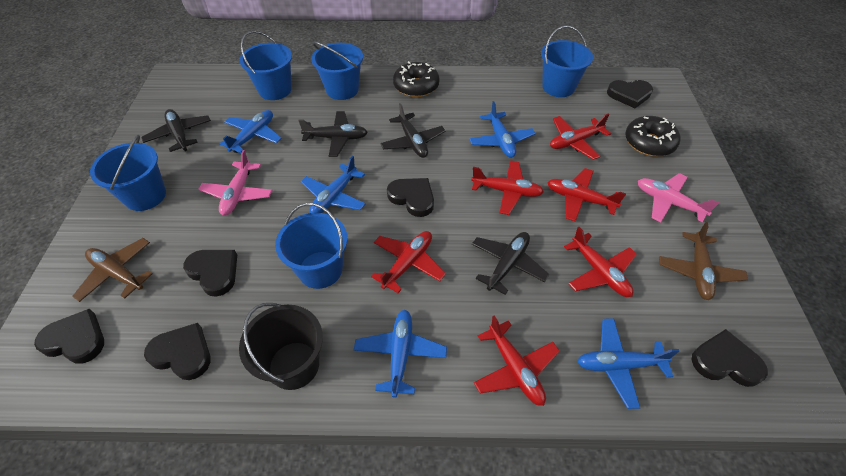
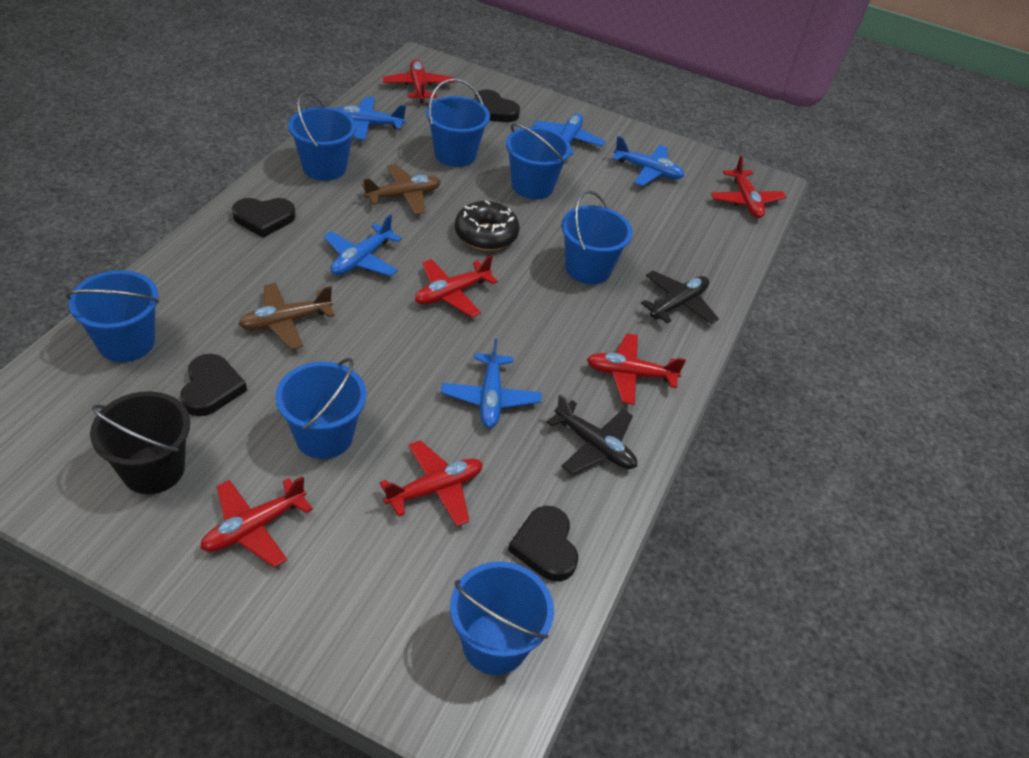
black donut: [393,61,440,97] [625,116,680,157] = 2 -> [455,201,519,251] = 1
black heart: [34,309,104,364] [144,323,211,380] [183,250,237,297] [387,178,434,217] [607,80,653,108] [692,329,768,387] = 6 -> [180,354,247,416] [232,198,296,238] [474,89,520,122] [508,506,578,582] = 4
black plane: [141,109,211,152] [298,111,368,157] [380,103,446,158] [472,232,549,295] = 4 -> [547,394,637,474] [641,271,719,324] = 2
blue bucket: [90,135,166,211] [240,31,292,100] [275,203,347,289] [312,42,363,100] [541,25,593,97] = 5 -> [66,270,159,362] [276,358,367,459] [288,92,356,181] [426,78,490,167] [450,561,554,675] [506,123,571,199] [561,190,632,284] = 7
pink plane: [198,150,272,216] [638,173,719,222] = 2 -> none = 0

